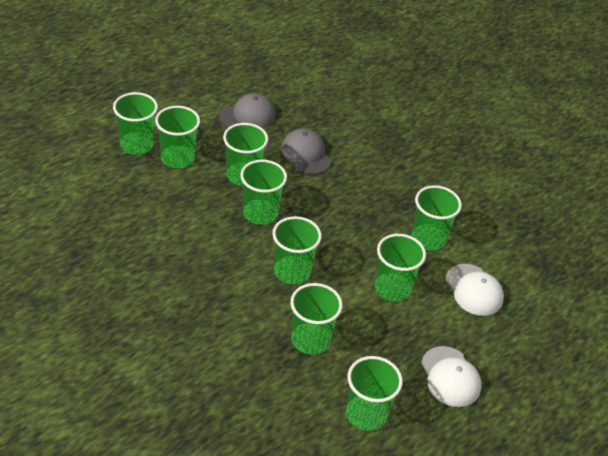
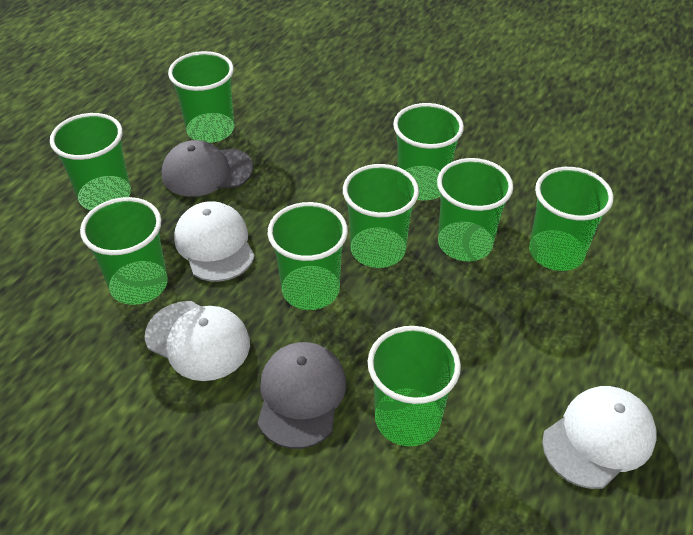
white cap: [421,346,482,407] [446,264,504,316] = 2 -> [145,301,250,381] [174,201,255,282] [542,386,657,489] = 3

